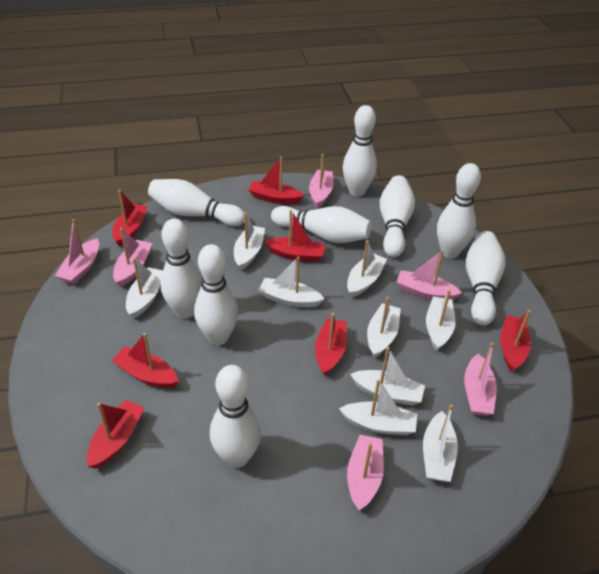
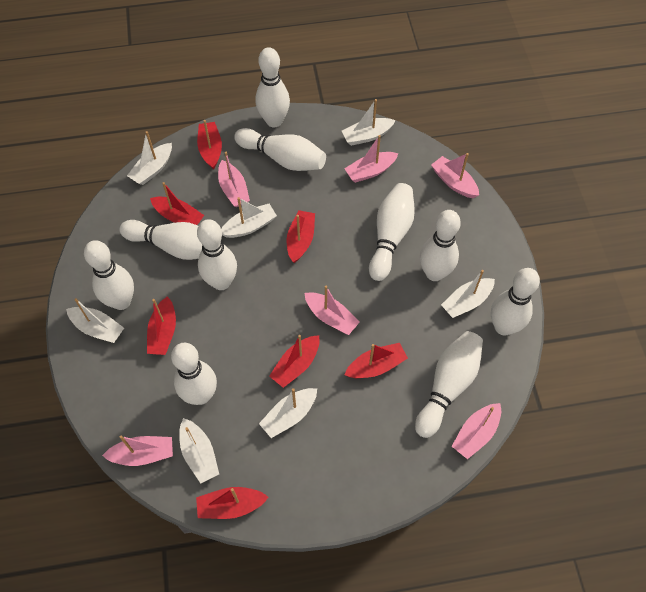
white boat: [126,258,163,319] [234,212,265,270] [259,256,324,308] [339,379,417,435] [347,240,387,297] [350,347,425,406] [367,297,401,358] [423,404,458,482] [426,289,455,351] = 9 -> [66,298,124,343] [127,131,172,185] [179,418,219,483] [221,197,277,238] [259,388,317,438] [342,99,395,146] [441,270,495,318] = 7
white bowling pin: [148,179,244,226] [161,219,202,319] [194,244,238,345] [210,365,261,468] [271,206,371,243] [343,105,377,196] [380,175,415,257] [437,163,481,258] [466,231,505,326] = 9 -> [84,240,134,310] [119,220,202,260] [171,343,217,405] [197,219,237,290] [234,128,326,171] [256,47,290,127] [369,183,415,281] [415,331,483,438] [420,210,461,281] [491,268,540,336] = 10

